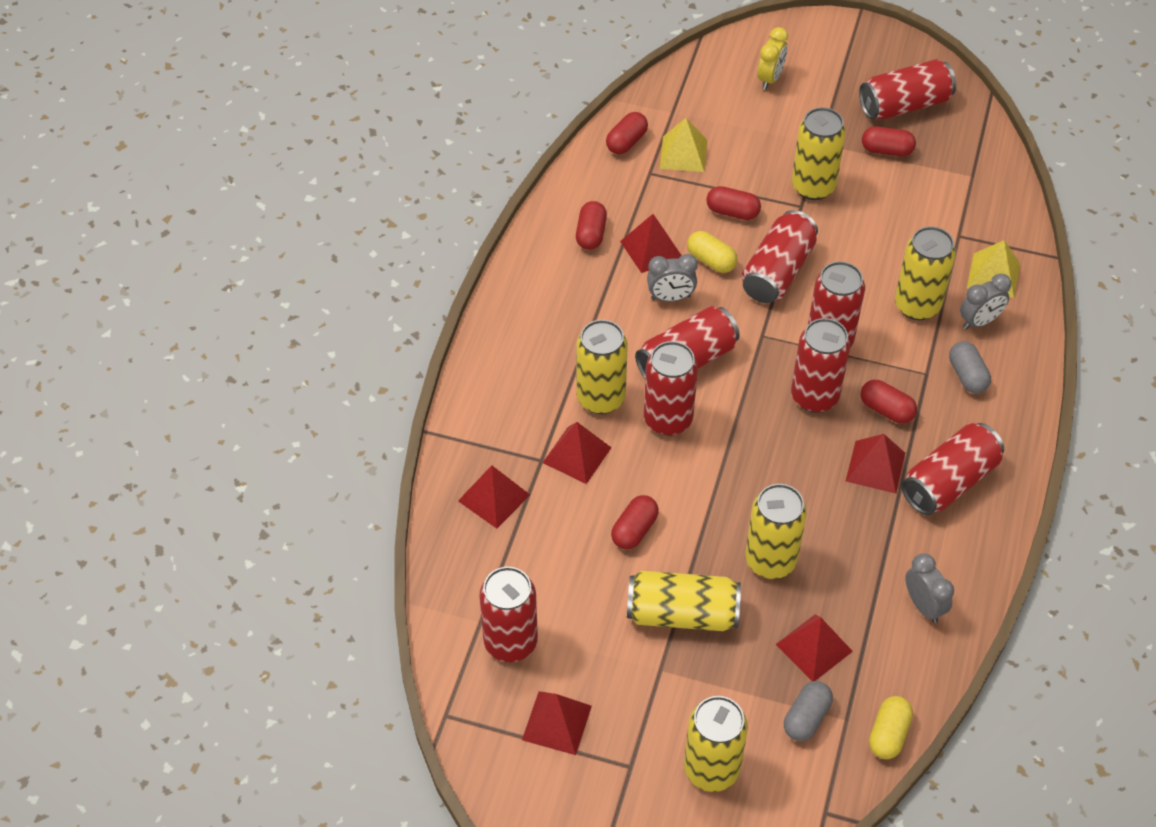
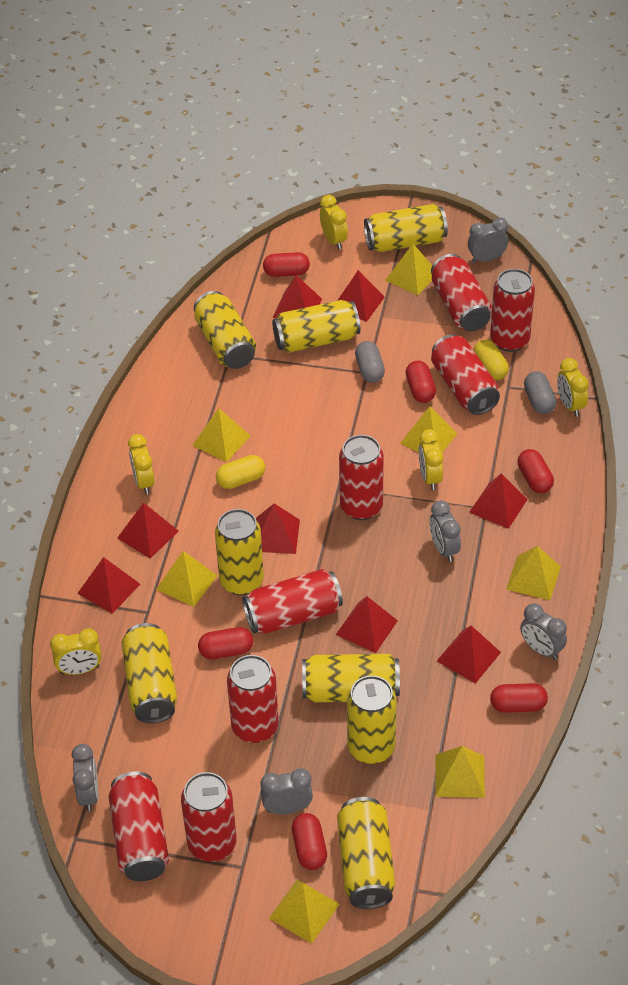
grey clock: [647,254,698,302] [906,553,954,623] [960,273,1011,329] = 3 -> [72,744,98,811] [261,769,313,814] [430,500,461,562] [468,217,508,263] [520,603,567,660] = 5
red pyramid: [458,465,530,529] [522,691,592,755] [543,422,611,484] [620,214,682,273] [776,614,853,681] [846,434,905,494] = 6 -> [77,557,140,614] [117,502,179,559] [256,503,300,554] [273,275,322,318] [336,596,398,653] [337,270,385,322] [437,626,501,684] [469,474,528,529] = 8
yellow can: [576,320,628,414] [627,570,741,631] [684,696,748,792] [745,484,807,579] [792,107,846,200] [895,226,956,320] = 6 -> [121,623,177,723] [194,291,256,369] [215,509,264,595] [272,300,360,353] [302,654,400,702] [337,797,395,909] [347,675,397,764] [364,204,448,252] = 8
yellow clock: [758,27,788,90] = 1 -> [50,629,102,675] [128,434,155,495] [320,195,348,249] [419,429,443,490] [557,358,589,417] = 5
yellow pyramid: [660,118,707,172] [967,240,1020,298] = 2 -> [156,551,218,607] [192,408,251,462] [269,880,340,944] [385,244,432,295] [400,406,458,453] [435,746,485,798] [506,546,561,600] = 7

